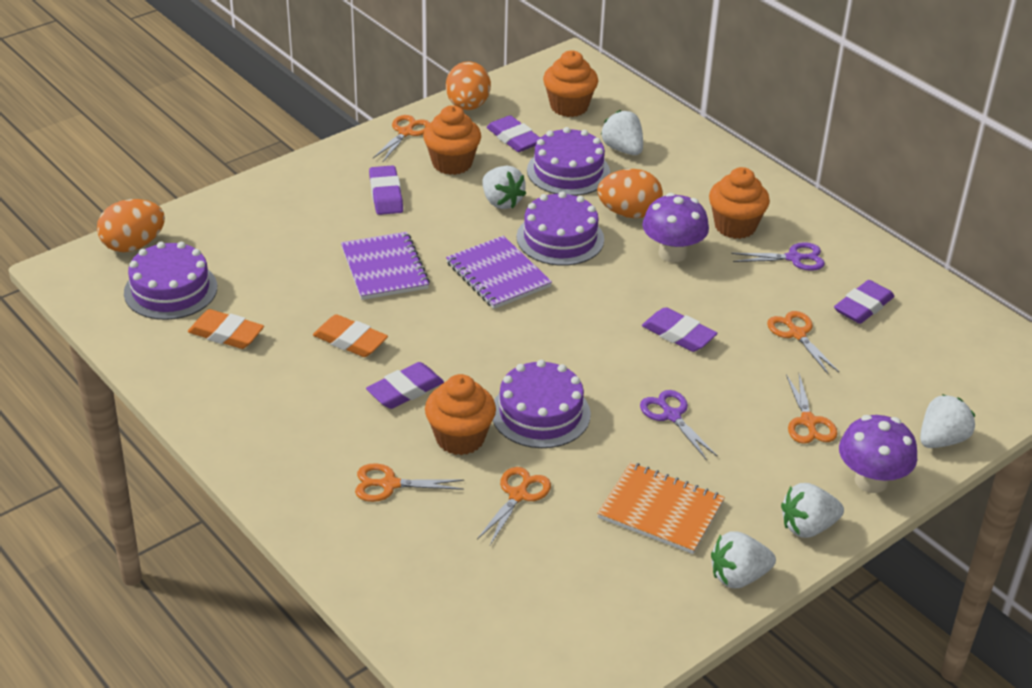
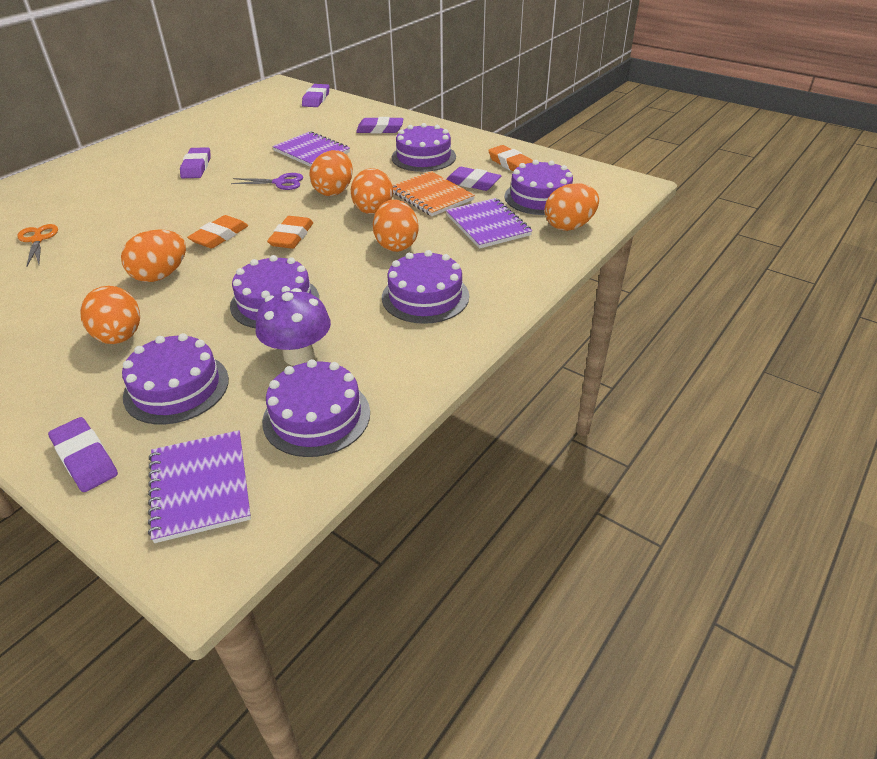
orange cupcake: [423,105,481,175] [425,374,496,455] [543,51,598,117] [709,167,770,239] = 4 -> none = 0
orange egg: [97,199,165,252] [446,61,491,110] [597,169,663,218] = 3 -> [80,286,140,344] [121,229,186,282] [309,150,353,196] [351,168,393,214] [373,199,419,252] [545,183,599,231] = 6
orange eraser: [188,309,264,349] [313,314,388,357] = 2 -> [187,215,248,249] [267,216,313,249] [488,145,533,171] = 3
orange scissors: [355,463,464,502] [373,115,430,162] [477,467,551,545] [767,311,839,375] [786,374,838,444] = 5 -> [17,224,58,267] = 1
purple cake: [124,242,217,320] [493,360,591,448] [516,191,604,266] [527,127,610,196] = 4 -> [122,333,229,424] [230,255,319,328] [262,359,370,457] [382,250,469,324] [392,123,456,172] [504,160,573,215] = 6
purple mushroom: [642,193,709,263] [839,415,917,493] = 2 -> [256,288,331,366] = 1
purple notebook: [341,232,430,300] [446,236,552,309] = 2 -> [148,430,251,543] [272,131,350,167] [446,198,532,249] = 3
purple scissors: [640,390,718,460] [731,242,825,271] = 2 -> [231,173,303,190] = 1
white strawberry: [483,166,526,209] [601,110,643,155] [711,532,776,588] [781,483,844,538] [920,394,975,448] = 5 -> none = 0

